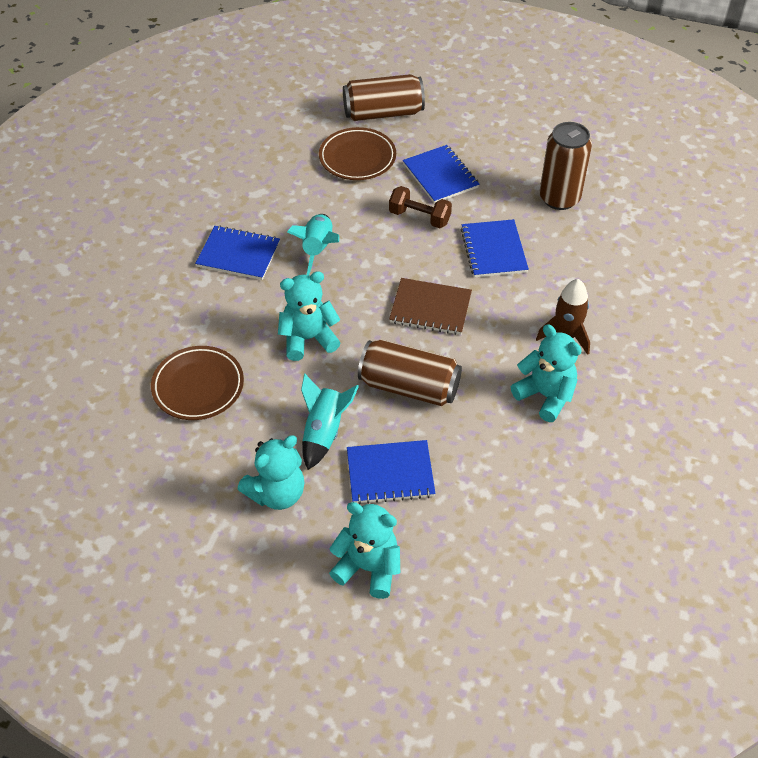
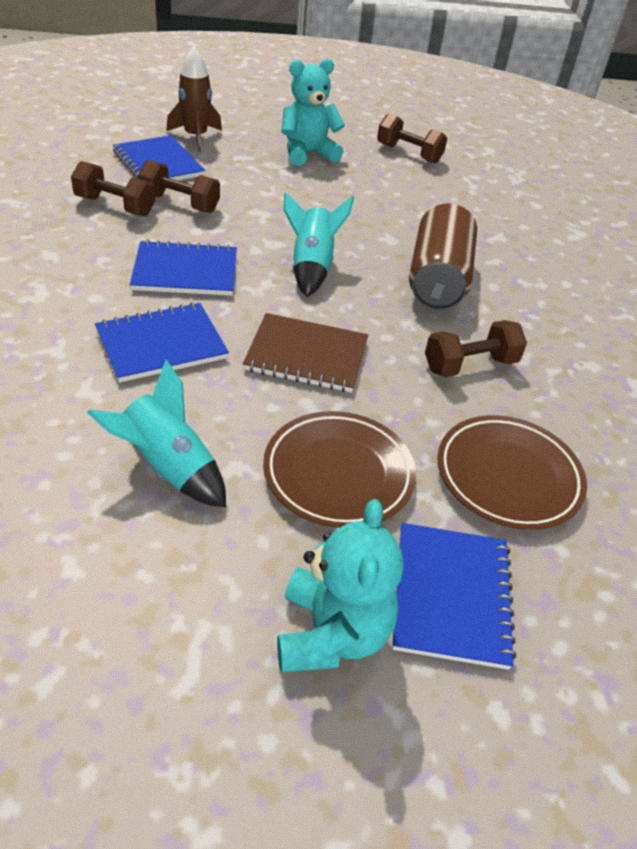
brown can: [343,74,425,121] [358,339,462,406] [539,122,592,210] = 3 -> [409,203,477,310] = 1
brown dumbbell: [389,186,452,228] = 1 -> [71,161,155,216] [138,160,220,213] [377,113,447,163] [425,320,527,377] = 4
turquoise teddy bear: [237,435,305,510] [278,271,340,361] [329,502,400,599] [511,324,582,422] = 4 -> [277,499,404,673] [281,58,345,166] = 2

